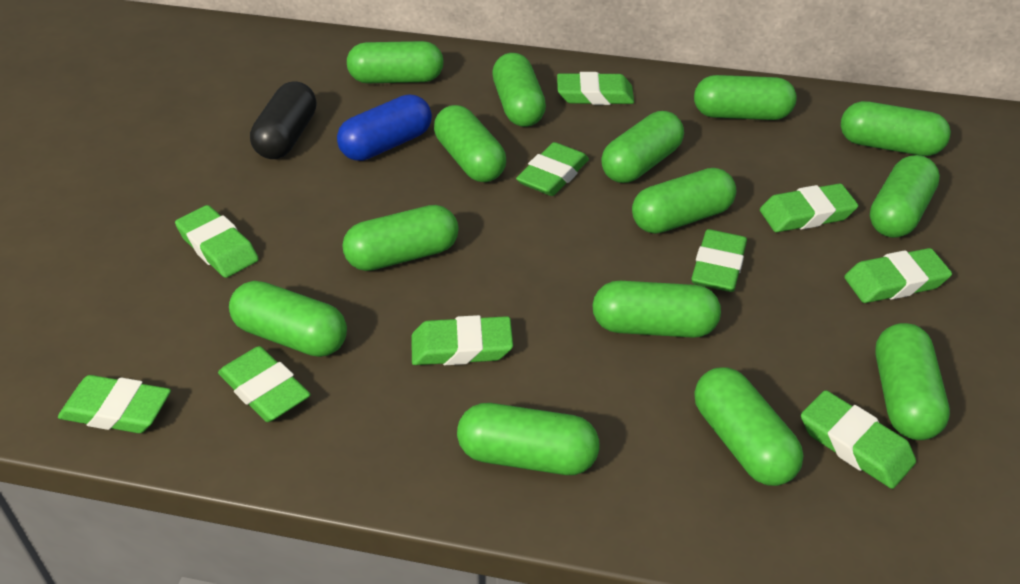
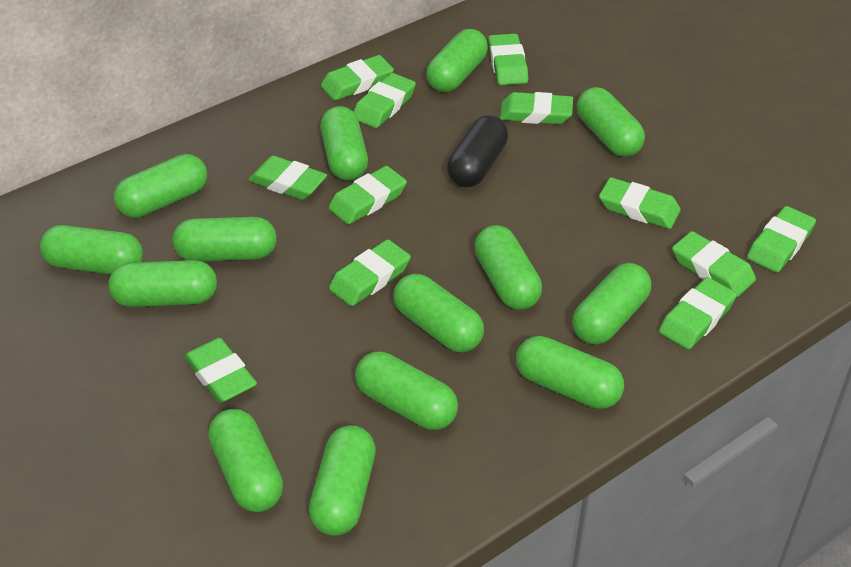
blue capsule: [337,95,432,161] = 1 -> none = 0
green eraser: [58,375,171,433] [175,205,259,278] [218,346,311,422] [412,315,513,365] [516,142,589,196] [557,72,634,105] [691,229,747,292] [760,183,858,232] [801,390,916,489] [844,248,952,303] = 10 -> [184,338,257,403] [248,156,327,200] [321,55,394,101] [328,166,407,225] [329,239,411,306] [354,73,416,128] [488,34,528,85] [500,92,573,124] [599,177,681,229] [659,277,737,349] [672,231,756,297] [747,206,816,273] = 12

